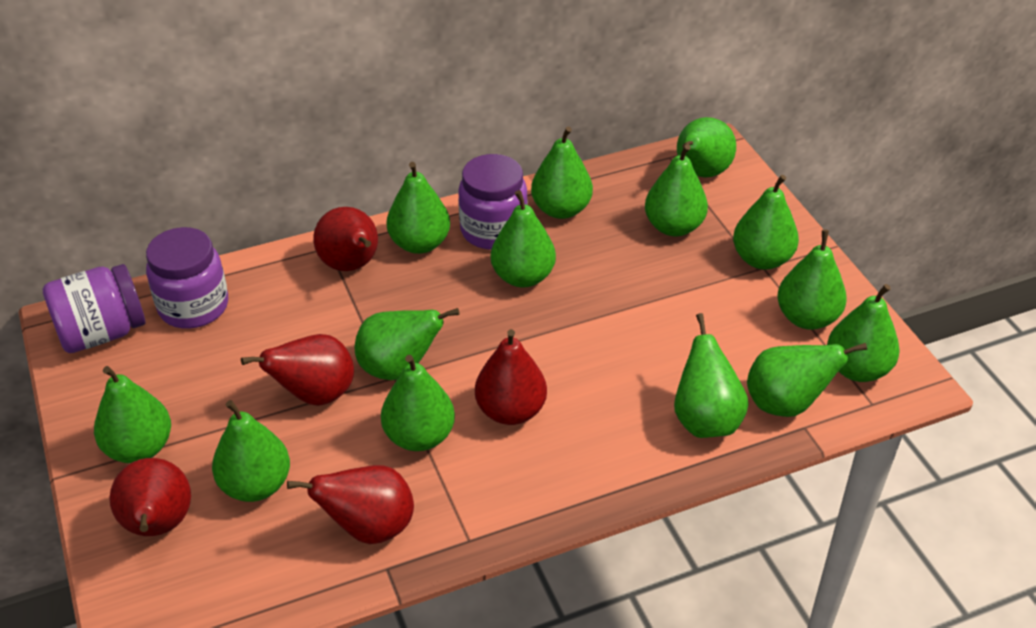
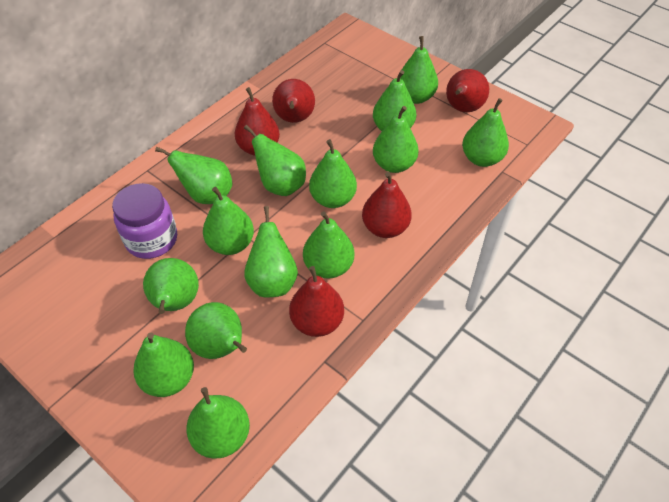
purple jar: [43,264,146,353] [146,227,228,329] [458,154,528,250] = 3 -> [112,183,177,259] = 1

